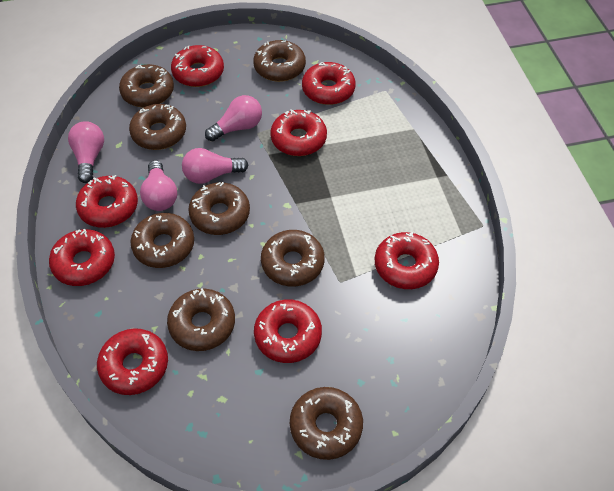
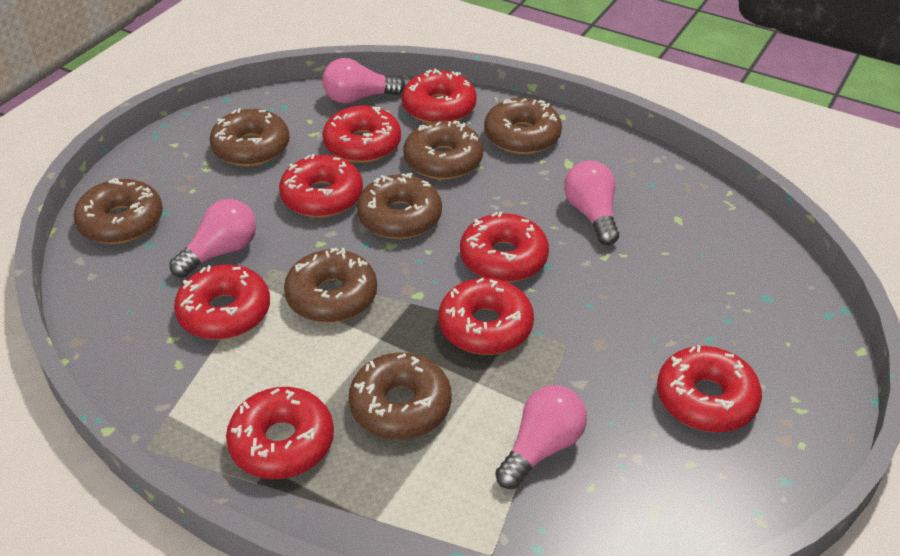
brown donut: [119,64,174,107] [129,104,186,150] [130,213,194,268] [167,288,235,351] [188,182,250,235] [253,40,306,82] [261,230,325,286] [290,387,363,460] = 8 -> [74,178,163,244] [210,108,290,166] [284,248,377,323] [349,352,452,440] [357,173,442,239] [404,121,483,180] [484,98,562,154] = 7

